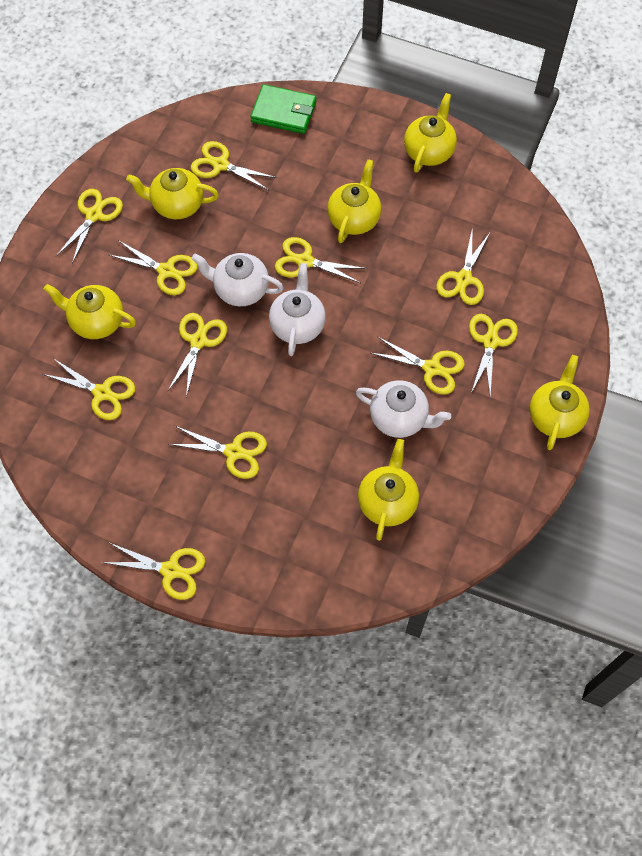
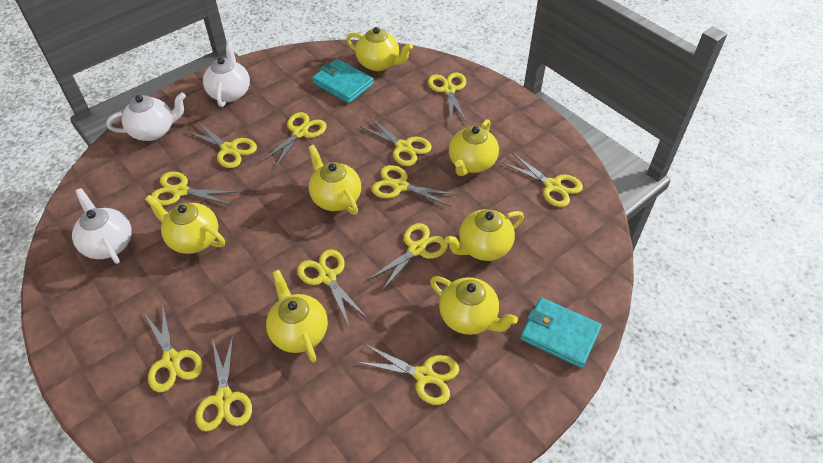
green wallet: [250,84,316,134] = 1 -> none = 0
turquoise wallet: none = 0 -> [312,59,374,103] [520,297,602,368] = 2
yellow scissors: [43,358,135,420] [56,189,123,264] [102,543,205,600] [109,240,198,295] [167,313,227,397] [169,426,267,479] [191,141,277,190] [275,237,366,283] [371,336,465,395] [436,231,490,305] [469,314,518,397] = 11 -> [144,306,203,392] [151,171,238,206] [185,121,257,168] [195,336,252,431] [261,112,327,169] [297,249,367,325] [356,344,459,405] [359,117,432,166] [367,223,448,292] [372,165,457,206] [428,72,467,123] [502,153,583,207] = 12
yellow teapot: [43,284,136,339] [126,168,219,219] [327,159,381,243] [358,439,419,541] [404,93,457,173] [530,355,590,450] = 6 -> [145,195,225,254] [266,270,328,363] [308,145,361,215] [346,27,413,71] [430,276,518,335] [445,209,524,261] [449,119,499,176] = 7

